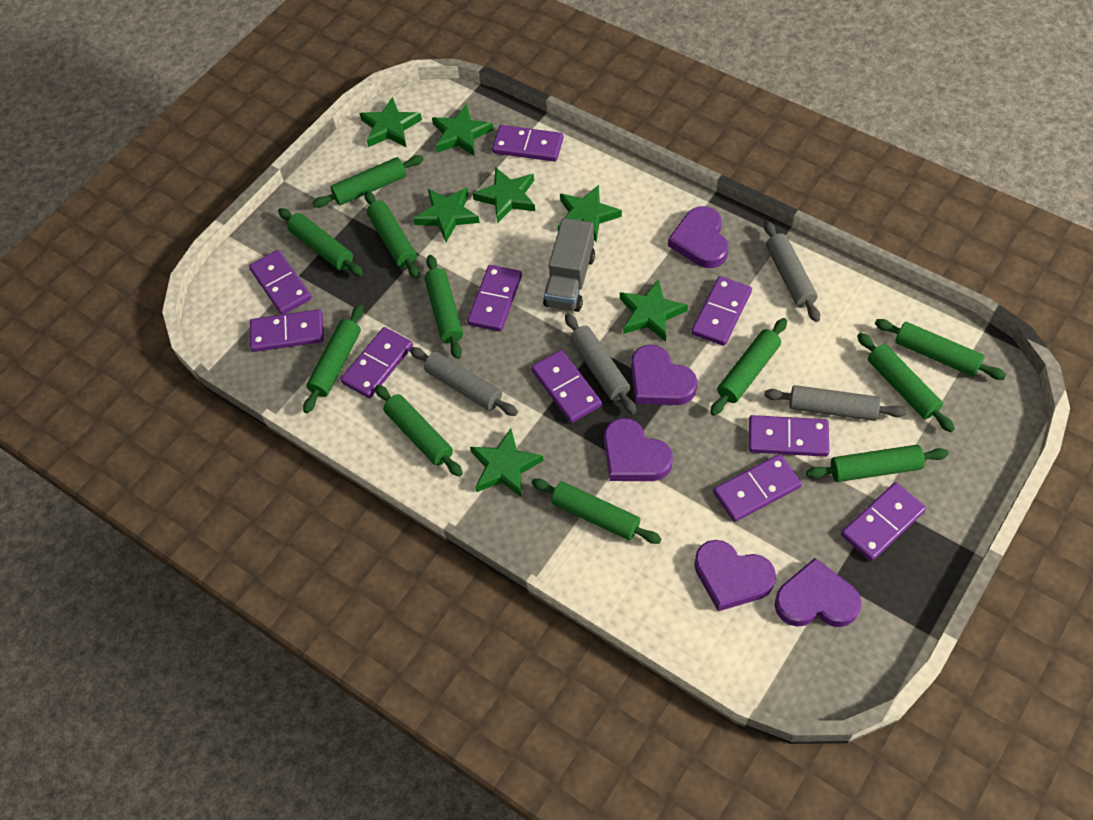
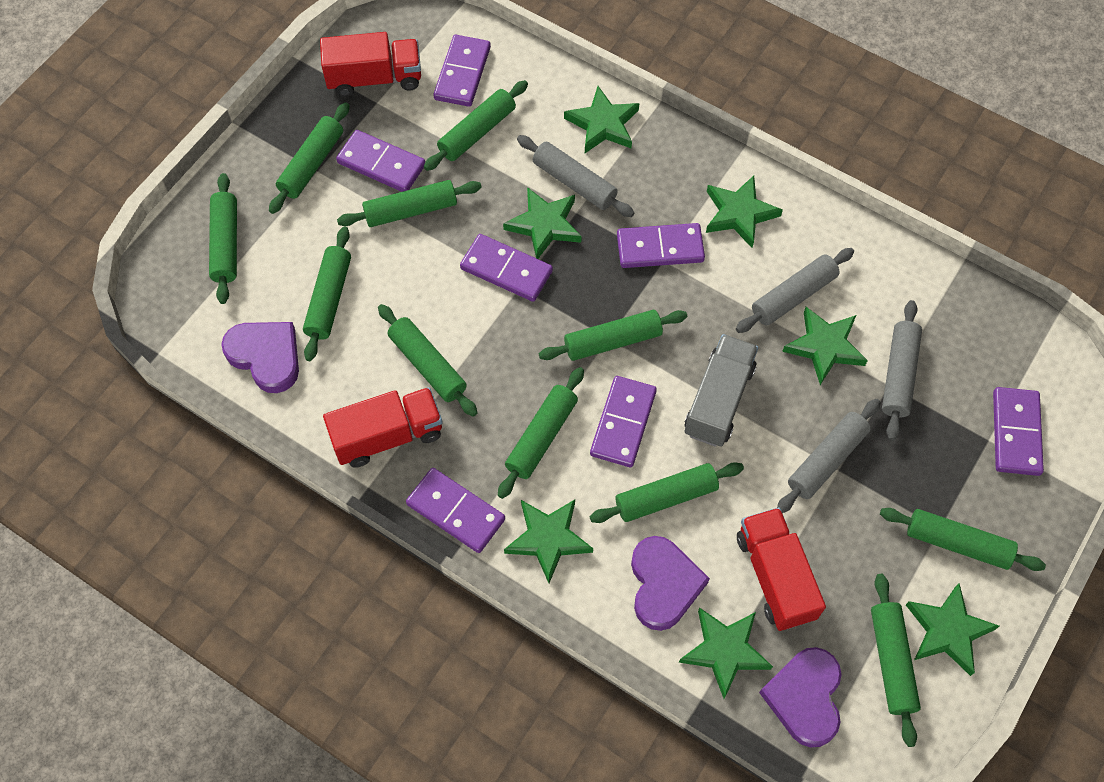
purple domino: [249,250,312,315] [250,309,324,352] [340,327,413,398] [467,265,522,332] [492,125,563,162] [531,350,602,423] [691,276,752,346] [713,454,802,522] [748,415,829,457] [841,482,926,561] = 10 -> [336,130,425,192] [406,468,505,553] [433,35,491,107] [460,234,553,302] [590,376,657,467] [617,223,705,268] [993,387,1044,476] = 7
purple heart: [604,418,673,481] [631,345,697,405] [668,206,728,268] [694,540,776,611] [775,558,861,627] = 5 -> [221,322,299,393] [631,536,710,631] [759,647,842,748] = 3
red truck: none = 0 -> [320,32,421,97] [323,387,443,468] [737,507,826,631] = 3

